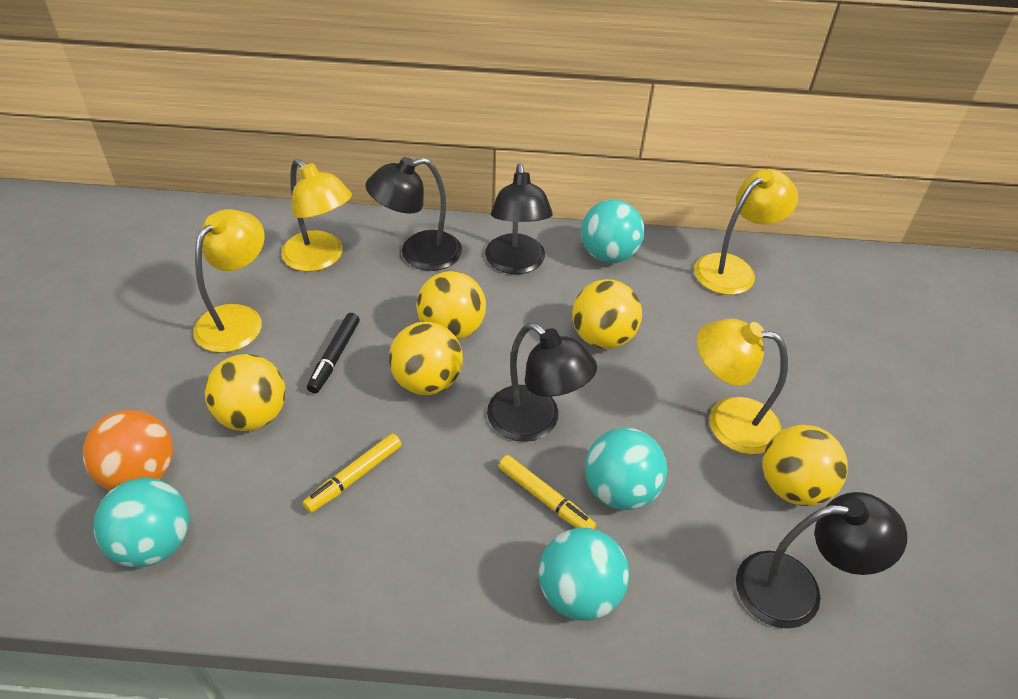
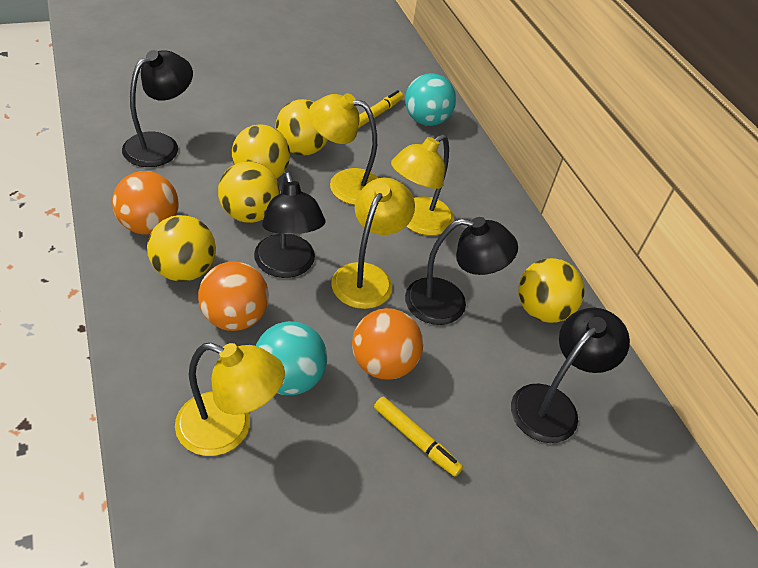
black marker: [307,313,360,394] = 1 -> none = 0
orange ball: [83,410,173,490] = 1 -> [112,171,179,235] [198,261,269,331] [352,308,423,380] = 3
turquoise ball: [93,478,189,568] [539,528,629,621] [581,200,644,263] [585,428,667,510] = 4 -> [256,321,327,395] [405,73,456,126] = 2

